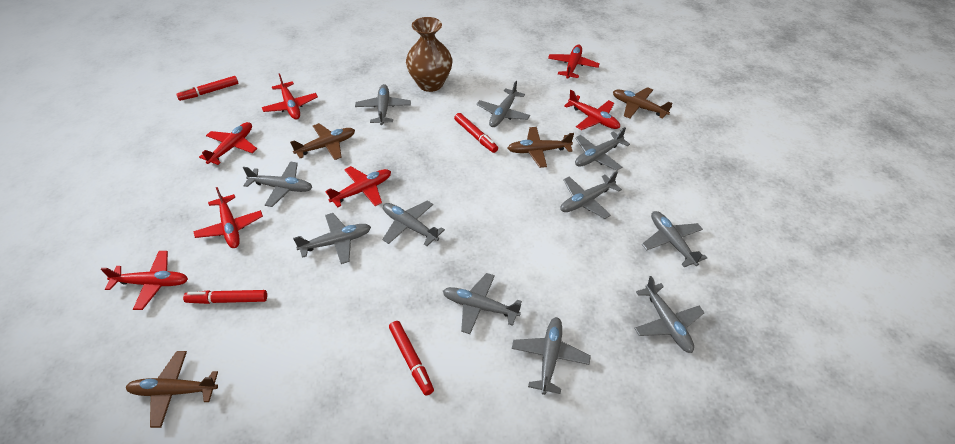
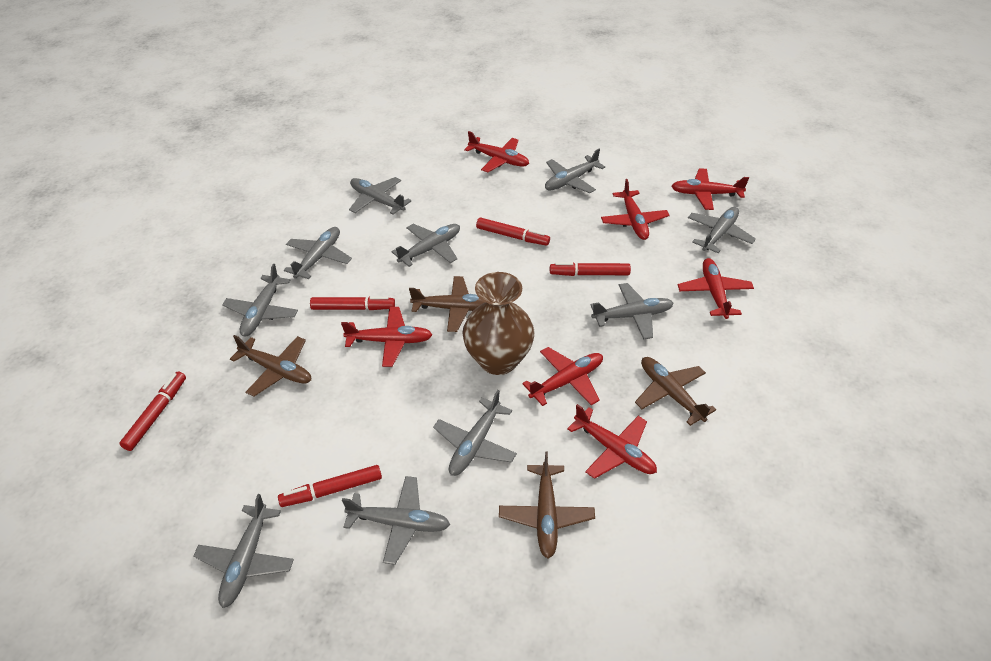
grey plane: [243,161,313,207] [293,213,371,264] [355,84,411,125] [382,201,445,246] [443,273,522,334] [477,81,530,127] [512,317,591,395] [560,171,622,219] [575,127,630,171] [634,276,704,353] [642,211,707,267] = 11 -> [193,494,294,608] [222,264,298,336] [284,227,352,279] [342,476,450,565] [349,177,411,214] [391,224,460,267] [433,390,517,476] [545,149,605,193] [590,283,674,340] [688,207,756,253] = 10
red marker: [176,76,238,101] [183,290,267,304] [389,321,434,396] [454,113,498,153] = 4 -> [119,371,186,451] [278,465,382,507] [310,296,395,310] [476,218,550,246] [550,262,631,276] = 5

